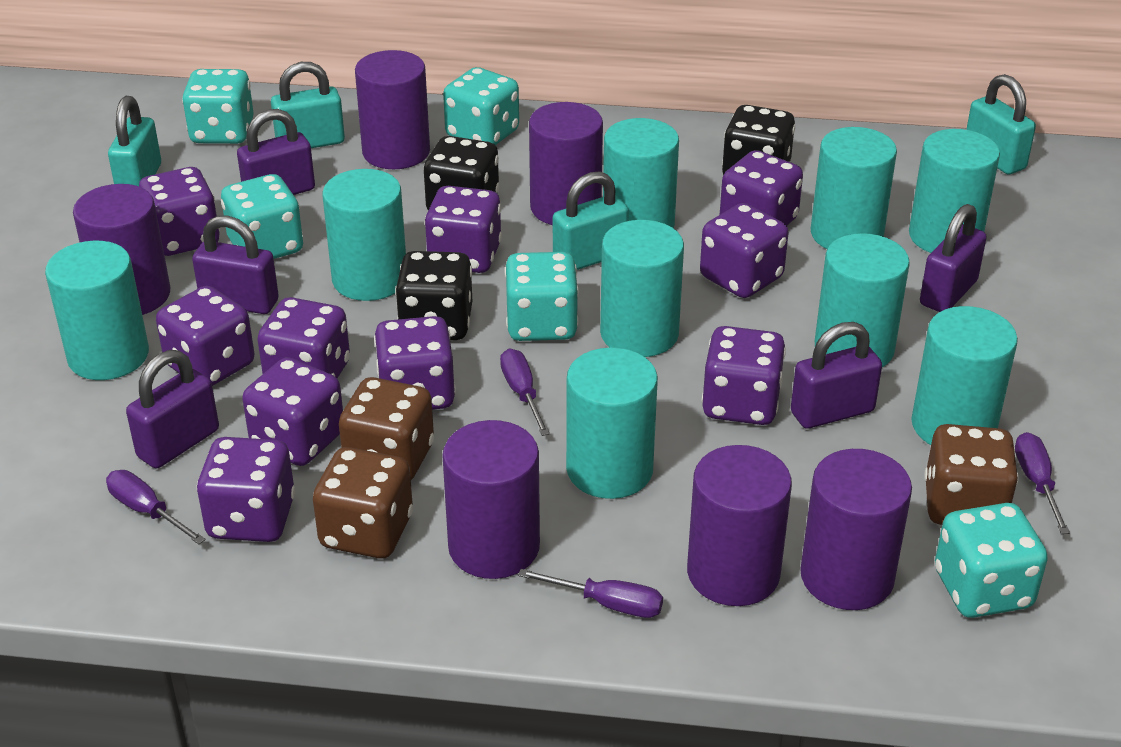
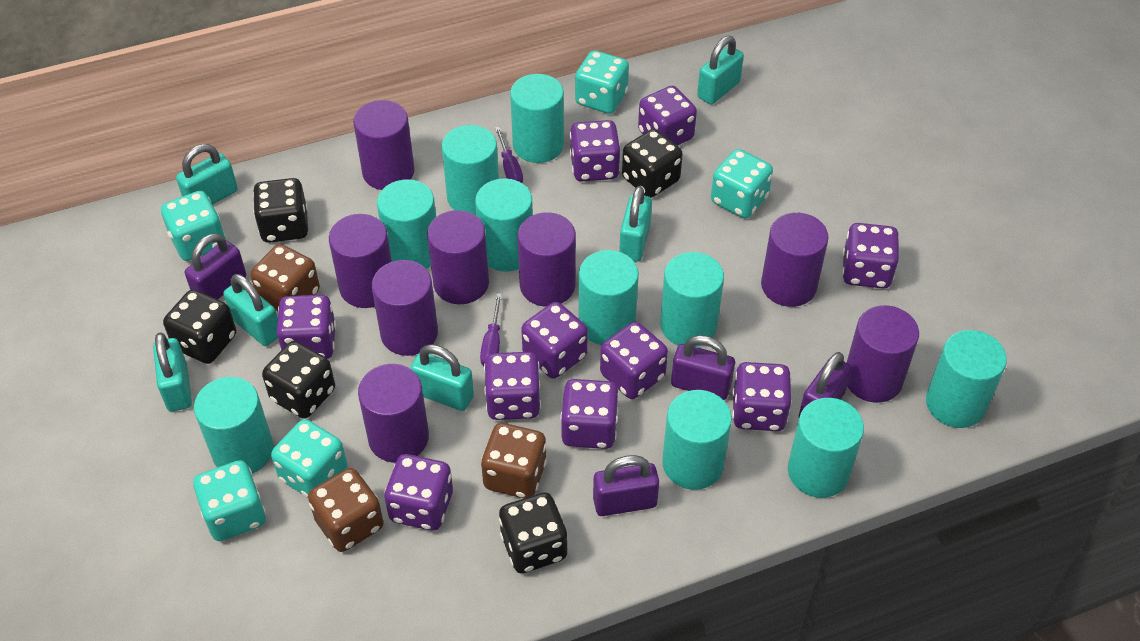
black dice: [395,251,472,340] [423,136,499,210] [722,105,795,175] = 3 -> [163,289,236,364] [253,178,308,243] [262,341,335,419] [499,492,568,573] [622,129,683,198] = 5
purple cylinder: [73,184,170,315] [355,50,430,169] [442,420,540,579] [529,102,603,225] [687,445,792,606] [800,449,912,610] = 6 -> [329,214,392,308] [353,100,415,190] [358,364,429,463] [372,260,438,356] [427,210,489,304] [517,212,576,307] [761,213,829,307] [847,305,919,403] = 8
purple padlock: [126,350,219,468] [192,216,279,314] [237,109,315,195] [791,322,882,429] [920,204,987,312] = 5 -> [185,233,246,299] [593,455,659,516] [671,335,735,400] [799,352,852,416] = 4
purple screwdriver: [106,470,206,544] [500,349,550,436] [518,569,663,618] [1015,432,1070,534] = 4 -> [480,293,502,366] [495,127,523,183] = 2
turquoise cylinder: [45,241,149,380] [322,169,406,301] [566,348,658,499] [600,220,684,357] [603,118,679,229] [811,127,897,249] [815,233,910,367] [909,129,1000,253] [911,306,1018,445] = 9 -> [194,377,274,474] [377,179,436,269] [442,125,499,215] [475,178,533,272] [510,74,564,163] [578,250,639,345] [660,252,724,347] [662,390,732,490] [788,398,864,498] [926,330,1007,428] = 10
turquoise padlock: [108,96,161,186] [271,62,345,148] [553,171,629,270] [966,74,1036,174] = 4 -> [153,332,192,412] [176,144,238,205] [223,274,278,346] [410,344,474,411] [619,186,652,262] [697,36,744,105] = 6

